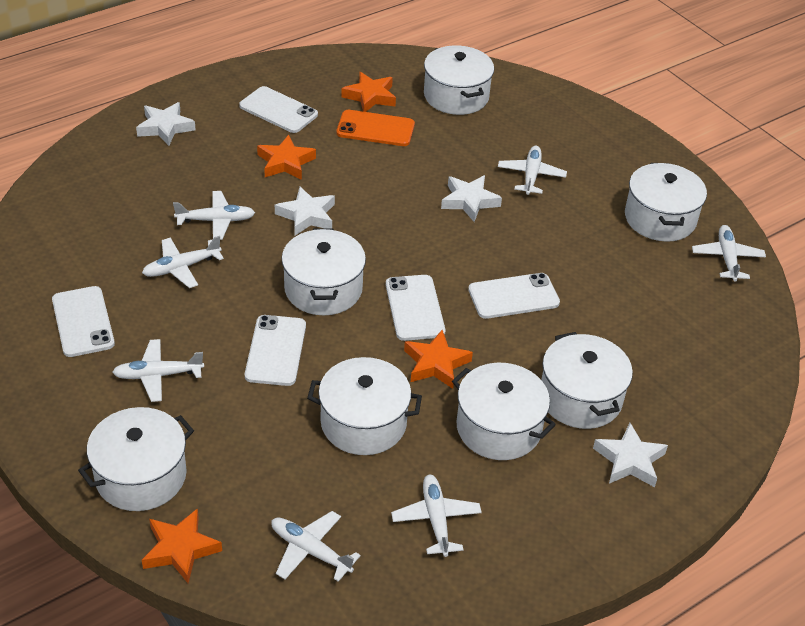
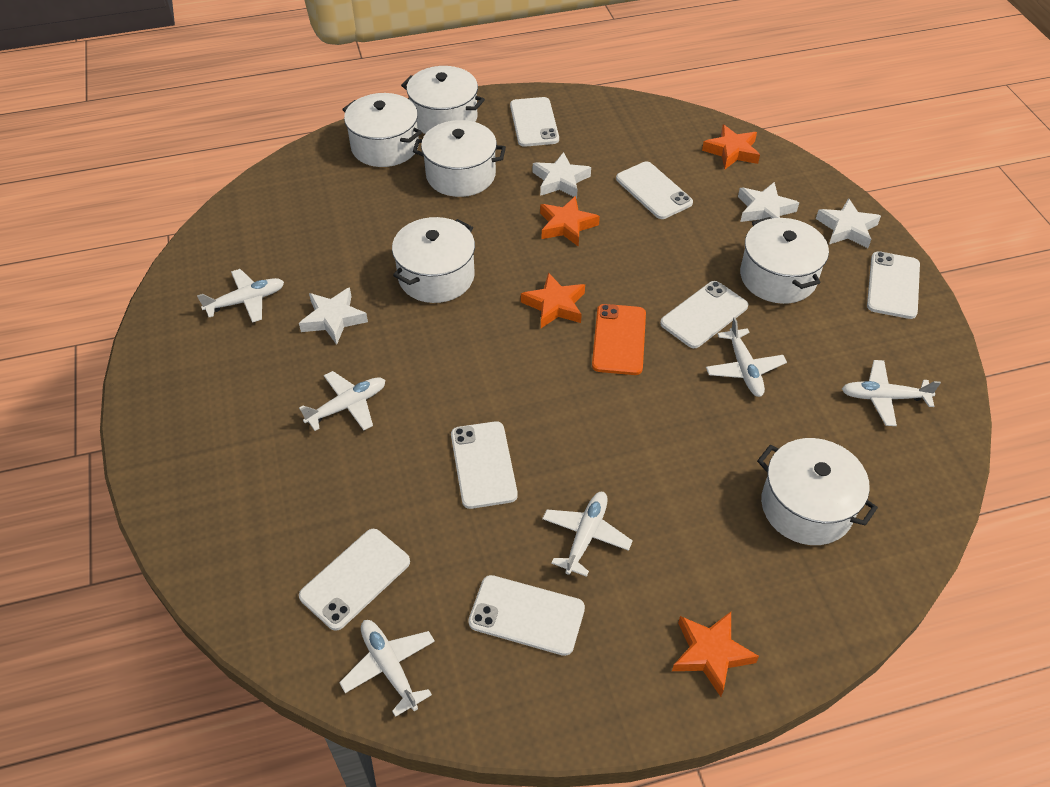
white phone: [52,286,115,357] [239,86,318,133] [245,315,306,386] [386,275,445,341] [468,273,560,319] = 5 -> [299,529,410,631] [451,421,518,509] [468,575,585,656] [510,97,559,147] [616,161,693,219] [660,281,748,348] [867,252,920,319] = 7
white plane: [112,339,204,402] [142,236,224,288] [173,191,255,240] [271,511,361,582] [391,474,482,557] [498,146,567,195] [692,225,766,282] = 7 -> [197,269,284,323] [299,371,385,431] [339,620,435,717] [542,492,633,577] [706,317,787,397] [842,360,941,426] = 6
white pot: [78,407,194,511] [281,229,366,315] [307,357,422,455] [424,45,494,115] [452,363,556,460] [541,332,633,429] [625,163,707,242] = 7 -> [342,93,422,167] [392,217,475,303] [401,66,485,134] [413,120,506,197] [740,217,829,304] [757,438,878,545] = 6

